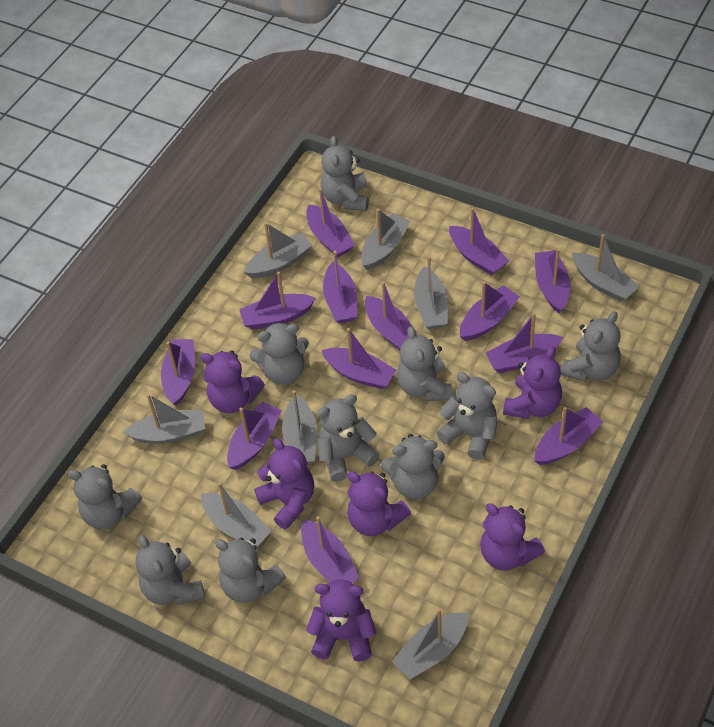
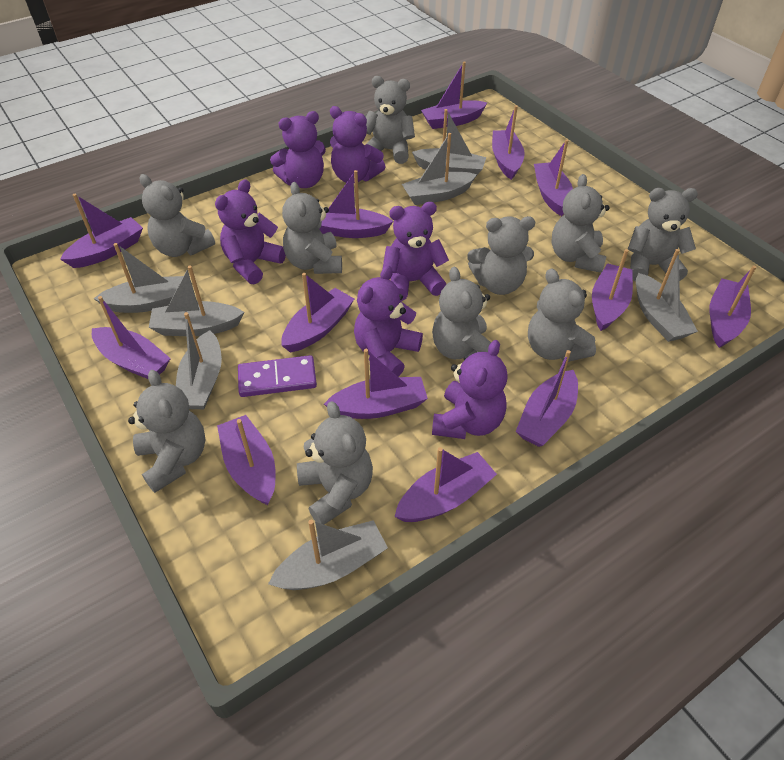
grey boat: [123,394,205,444] [201,482,272,546] [243,222,313,278] [282,390,317,464] [361,209,410,270] [392,608,469,680] [414,256,448,329] [572,234,640,302] = 8 -> [93,243,184,313] [149,265,244,336] [176,312,222,409] [268,520,388,590] [402,133,477,205] [412,109,486,176] [636,249,698,342] = 7
purple domino: none = 0 -> [238,355,317,397] = 1

